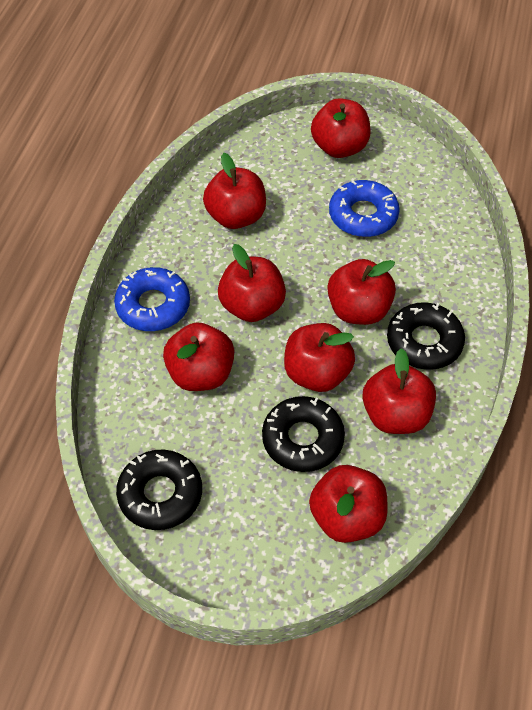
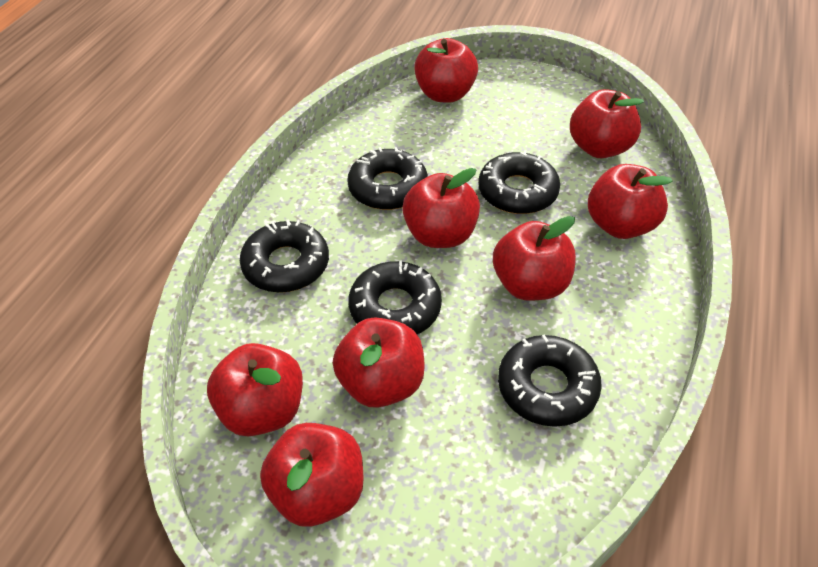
black donut: [116,449,202,530] [262,396,345,472] [387,302,465,370] = 3 -> [240,219,329,293] [347,147,428,210] [348,260,442,334] [478,150,560,214] [498,334,602,427] = 5
blue donut: [114,267,190,331] [329,180,400,237] = 2 -> none = 0

